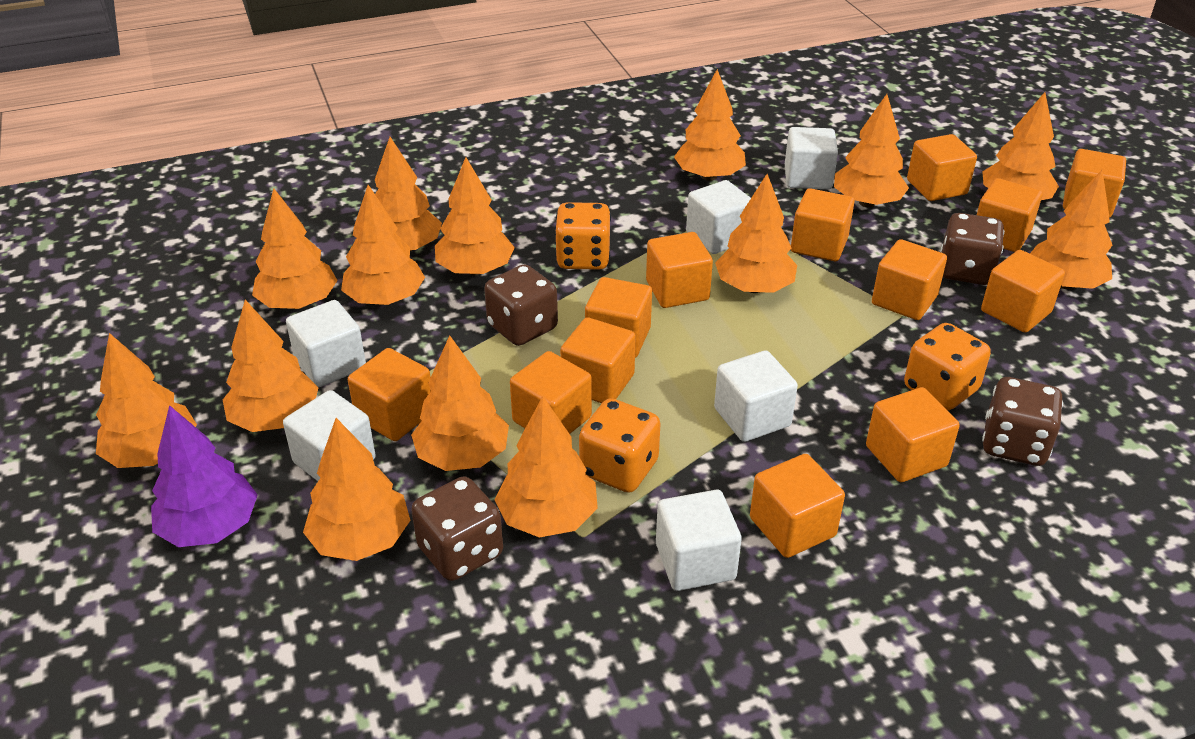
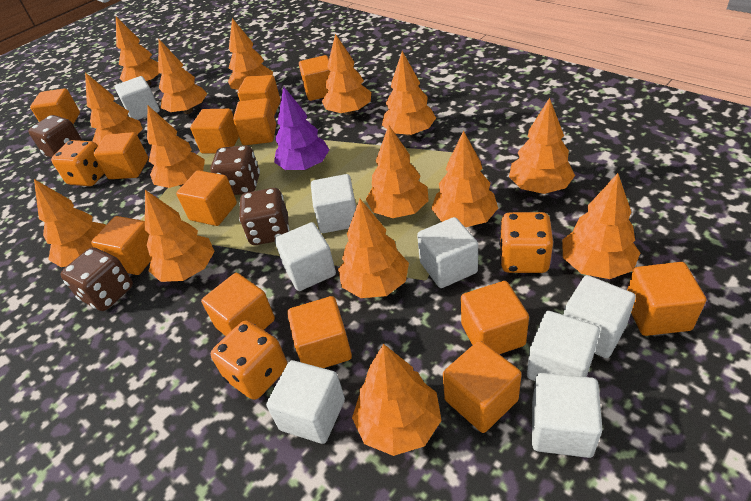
orange tree: [96,333,197,468] [223,300,319,432] [252,188,338,309] [303,418,411,561] [341,185,425,305] [375,137,442,252] [411,335,509,471] [435,157,515,275] [495,396,598,537] [674,69,746,181] [715,174,797,293] [834,94,909,207] [982,92,1059,200] [1030,170,1112,289] = 14 -> [34,179,106,267] [85,72,143,145] [116,17,160,86] [145,190,215,282] [147,105,205,188] [158,39,207,114] [228,18,273,90] [322,34,371,115] [338,199,409,298] [352,344,442,456] [366,125,429,218] [382,51,436,136] [431,131,498,227] [509,98,575,194] [562,173,640,279] = 15
white cube: [283,390,376,481] [286,300,366,387] [656,490,742,591] [686,180,751,254] [714,350,798,442] [785,127,838,189] = 6 -> [115,76,160,120] [266,360,345,444] [275,222,336,291] [311,174,356,233] [417,217,478,288] [527,311,600,381] [532,373,603,458] [563,275,636,358] = 8

